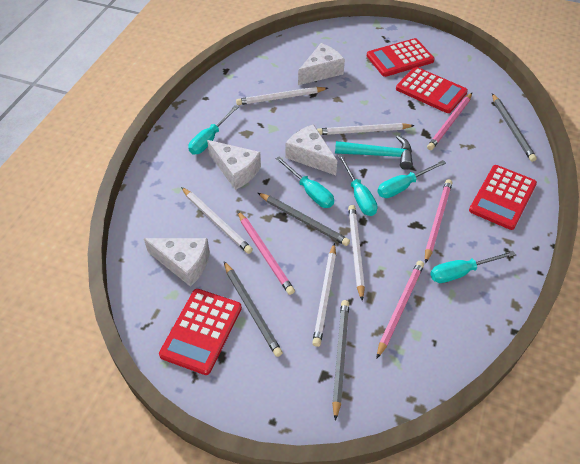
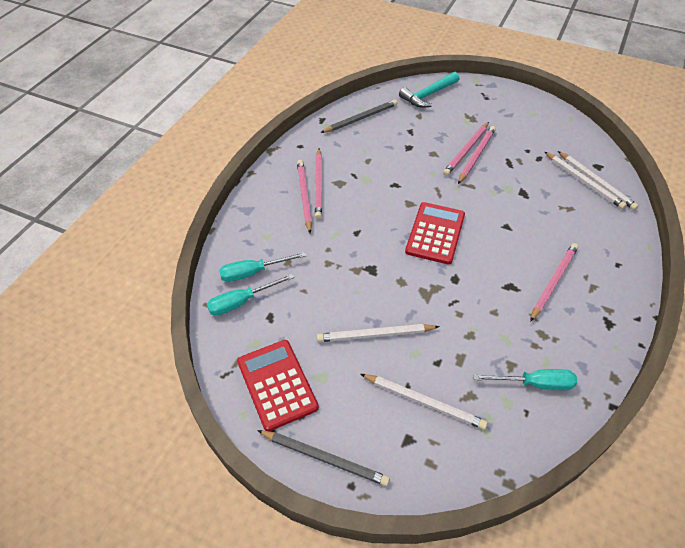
grey pencil: [224,261,283,357] [258,193,350,246] [332,300,349,421] [492,93,537,162] = 4 -> [257,430,390,486] [320,100,397,133] = 2
pink pencil: [238,211,295,295] [376,261,424,359] [425,179,452,264] [427,93,472,150] = 4 -> [297,160,312,233] [315,148,322,219] [443,122,489,176] [458,126,496,184] [530,243,578,322] = 5
red calculator: [159,289,242,375] [367,38,435,77] [396,67,468,113] [469,165,537,230] = 4 -> [237,340,319,431] [405,202,465,265] = 2
turquoise screwdriver: [188,105,238,154] [276,157,334,208] [338,154,377,216] [377,160,446,198] [430,251,515,283] = 5 -> [207,274,294,316] [219,252,306,282] [473,369,577,390] = 3
white cheese: [144,238,210,287] [207,140,261,190] [285,124,337,175] [298,43,345,85] = 4 -> none = 0
white pencil: [181,187,253,254] [236,87,328,105] [312,243,336,347] [317,123,415,135] [348,205,365,301] = 5 -> [317,324,440,342] [361,374,488,430] [545,152,627,209] [558,151,639,210] = 4

